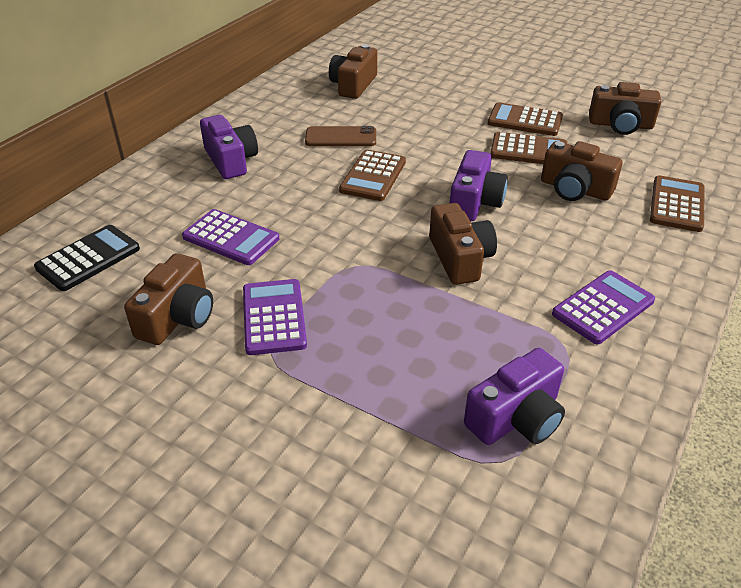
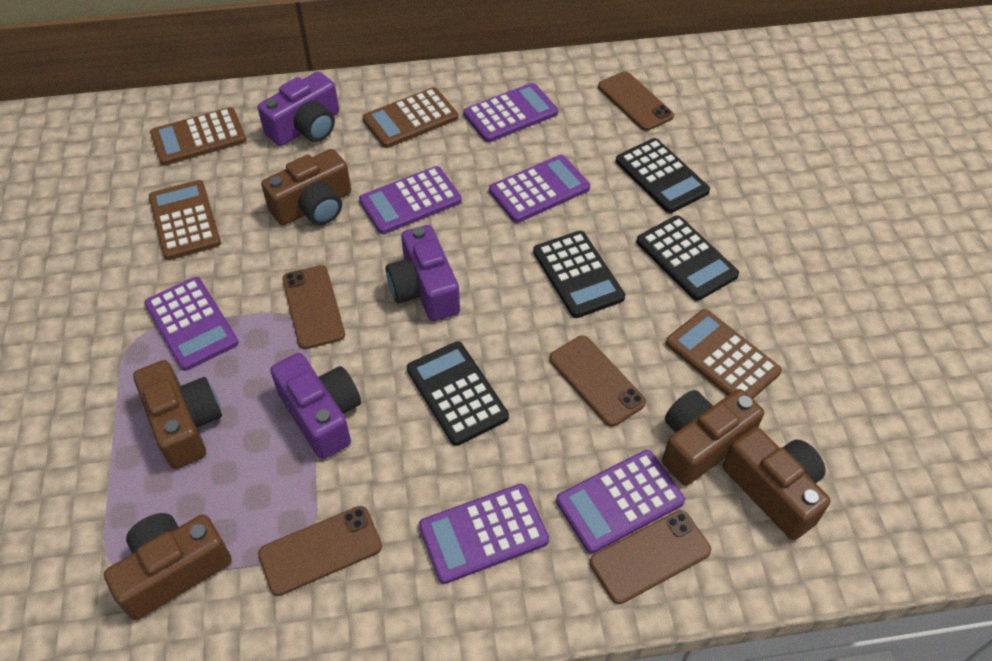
black calculator: [34,225,140,291] = 1 -> [407,341,509,446] [533,231,625,318] [616,138,710,213] [636,216,739,301] = 4
brown phone: [305,126,376,146] = 1 -> [258,506,382,596] [283,265,345,349] [549,336,646,427] [590,510,711,604] [598,71,674,131] = 5
purple calculator: [182,209,279,265] [243,279,307,355] [552,270,655,344] = 3 -> [144,277,239,371] [359,166,462,234] [419,484,549,584] [463,83,558,142] [489,155,590,223] [556,450,685,554] = 6

